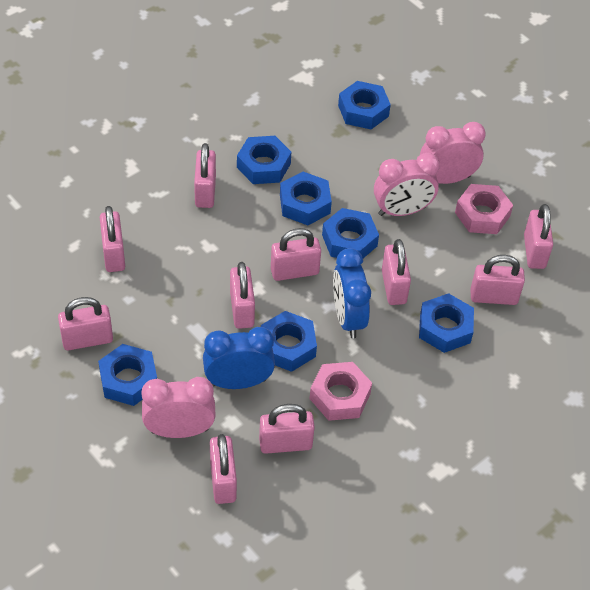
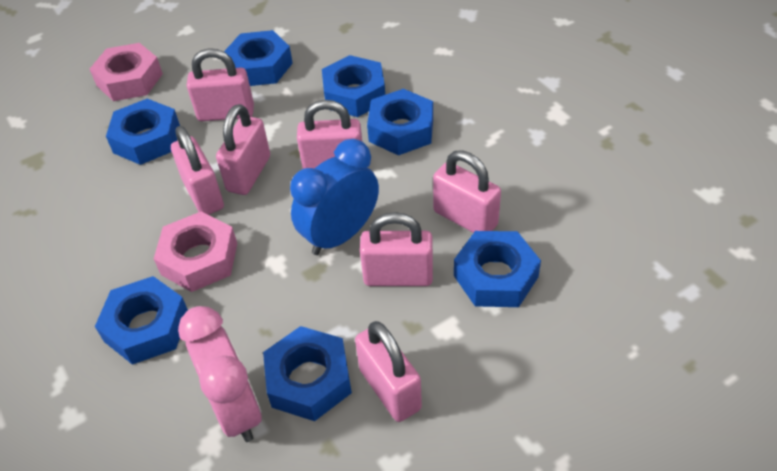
blue clock: [203,327,275,389] [333,248,371,338] = 2 -> [290,139,379,255] = 1
pink clock: [141,377,216,438] [374,153,440,216] [420,122,486,184] = 3 -> [178,306,262,442] = 1
pink padlock: [58,297,113,350] [100,206,125,272] [194,143,216,208] [210,434,237,504] [230,262,255,329] [259,404,315,454] [271,228,321,281] [382,239,411,305] [470,255,525,305] [524,204,553,269] = 10 -> [171,126,224,215] [187,48,254,121] [216,104,270,195] [297,100,362,169] [355,321,422,422] [360,212,433,286] [433,150,501,233] = 7

